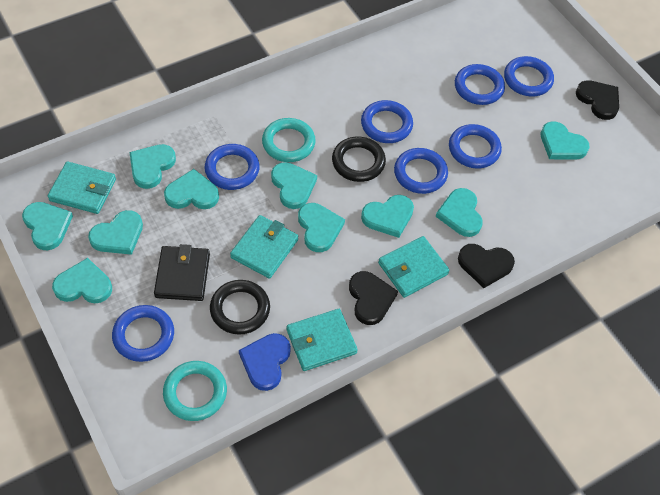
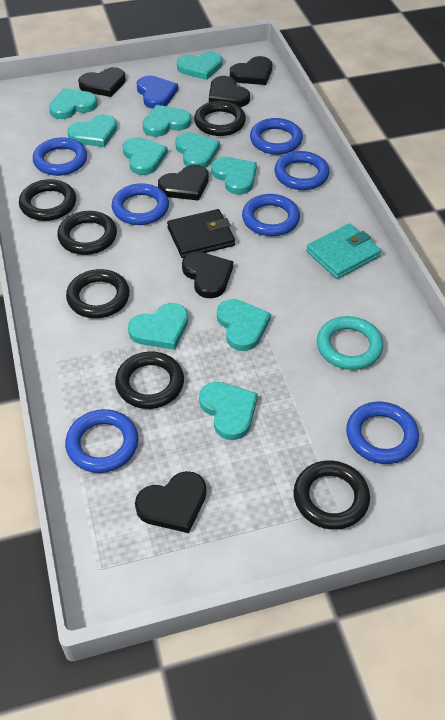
black heart: [349,271,398,325] [458,244,515,288] [576,80,619,120] = 3 -> [78,67,126,97] [135,471,206,533] [158,165,209,201] [182,252,233,298] [209,76,250,107] [230,56,272,85] = 6
black ring: [210,280,270,335] [332,137,386,182] = 2 -> [19,179,76,221] [57,211,117,255] [66,269,130,318] [115,352,184,409] [194,101,246,136] [293,460,370,530] = 6
turquoise ring: [163,361,227,421] [262,118,316,162] = 2 -> [317,316,383,370] = 1
turquoise wallet: [48,162,116,214] [230,215,298,279] [287,309,358,371] [378,236,450,298] = 4 -> [306,223,381,279] = 1

